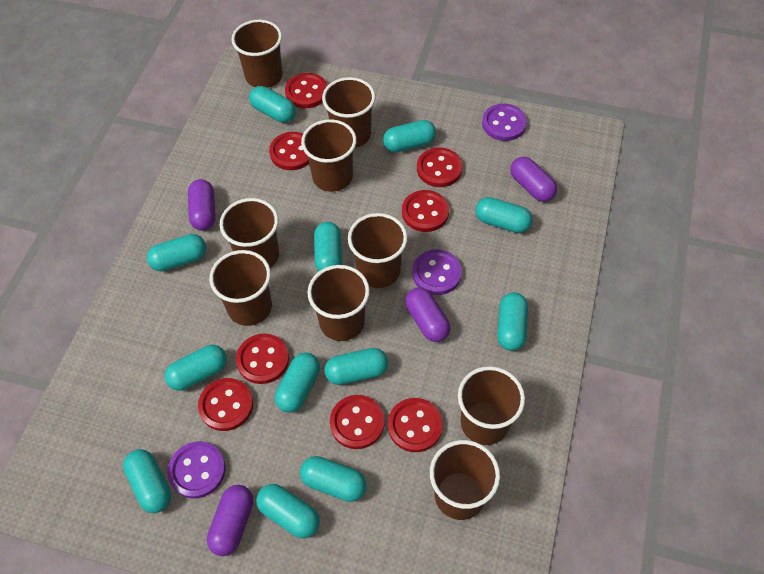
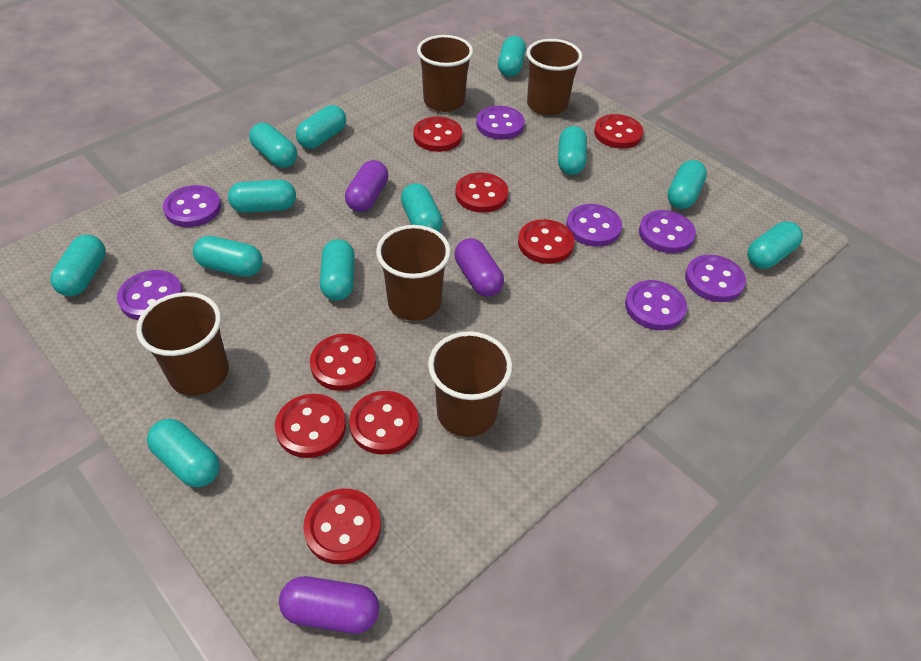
brown cup: [209,250,272,326] [220,198,279,268] [231,20,282,88] [301,119,357,192] [307,265,370,341] [322,77,376,148] [348,213,408,288] [430,440,500,520] [458,366,525,445] = 9 -> [136,292,229,396] [376,225,451,321] [417,35,473,112] [428,331,512,437] [527,39,583,116] = 5
purple button: [167,441,226,499] [412,250,462,295] [482,104,527,141] = 3 -> [117,270,183,320] [163,185,221,227] [476,106,525,140] [566,204,622,247] [625,280,687,330] [639,210,696,253] [685,255,746,302] = 7
purple capsule: [188,179,216,231] [207,485,253,556] [405,287,450,342] [510,156,557,202] = 4 -> [279,576,379,634] [345,160,389,212] [454,238,504,297] = 3

